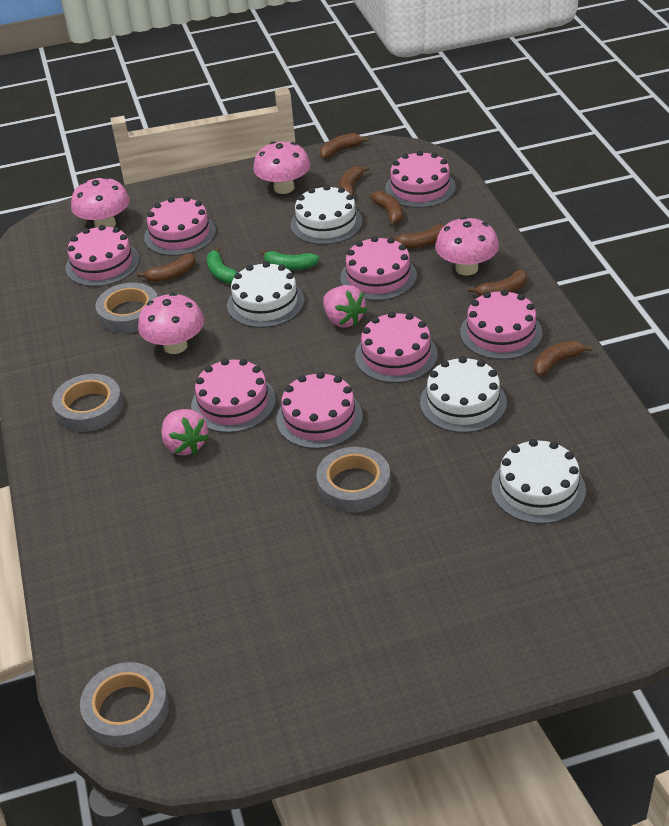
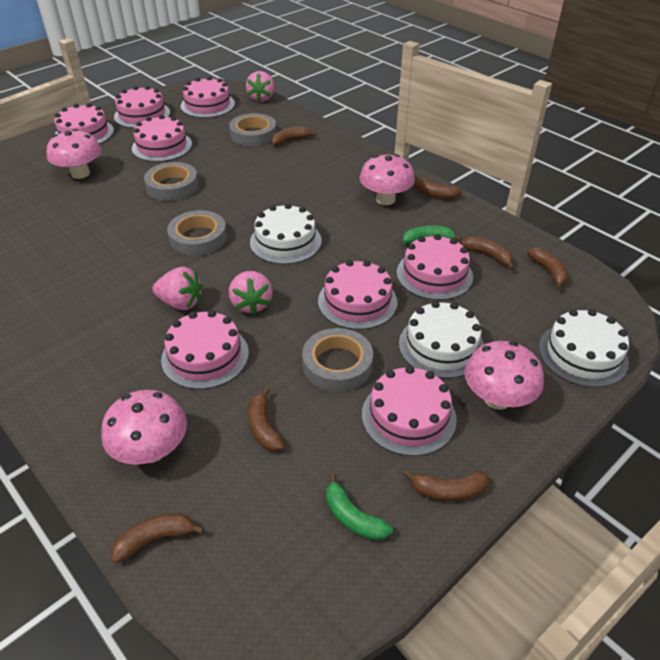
pink strawberry: [161,409,209,455] [323,285,367,327] = 2 -> [152,267,203,310] [229,271,273,315] [246,71,275,102] = 3
white cake: [227,261,304,328] [291,185,363,245] [420,356,507,433] [492,439,586,524] = 4 -> [250,203,322,264] [399,301,484,379] [539,309,629,388] = 3

